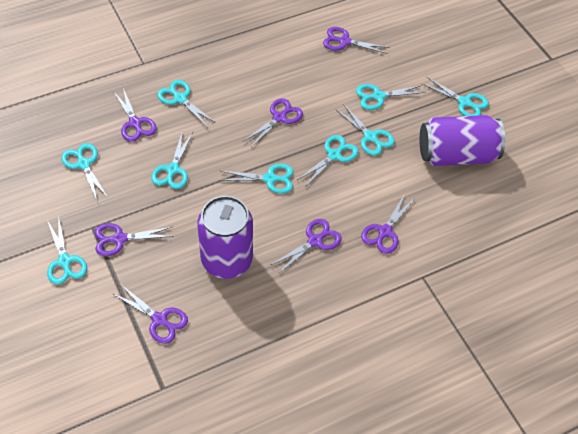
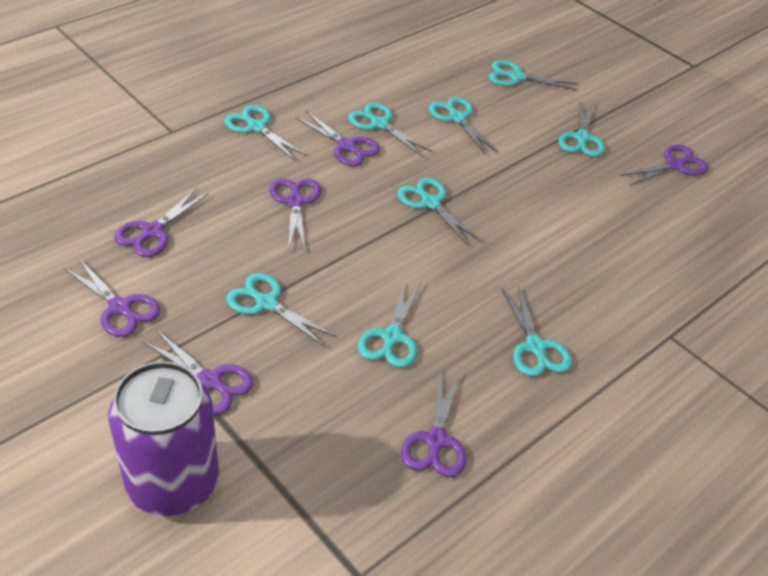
purple can: [197,196,253,279] [419,115,505,166] = 2 -> [108,361,219,516] = 1

